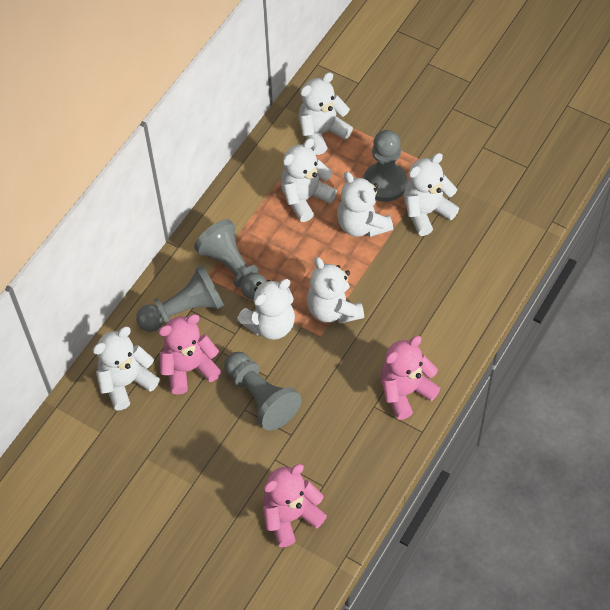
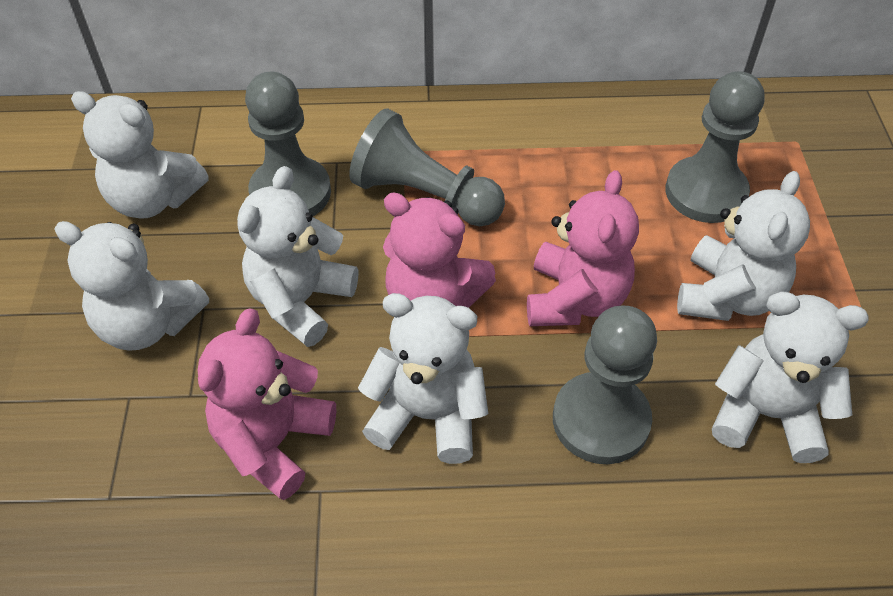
white teddy bear: [93,327,160,410] [237,279,295,340] [280,138,337,222] [298,72,353,155] [307,257,364,324] [337,172,393,237] [403,153,459,236] = 7 -> [54,221,209,351] [71,91,209,219] [237,166,358,347] [358,293,488,464] [677,171,810,321] [712,292,869,463] = 6

